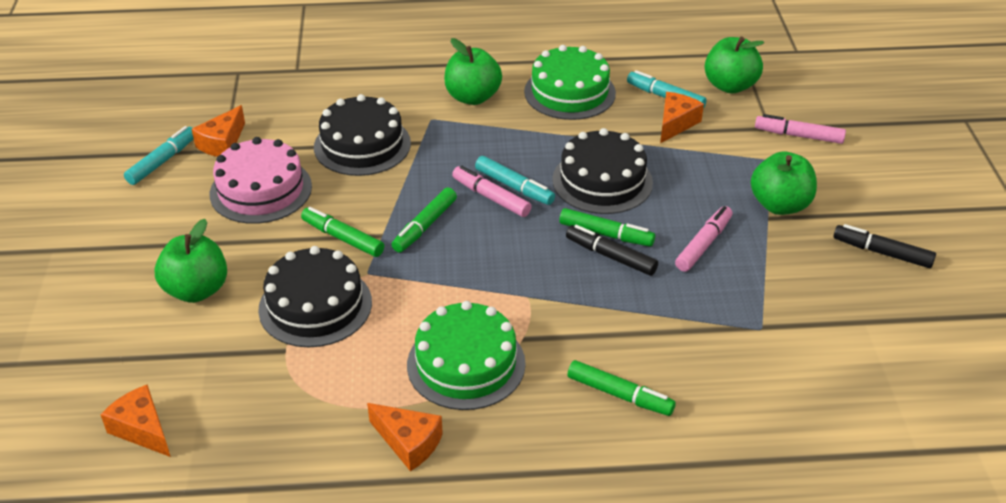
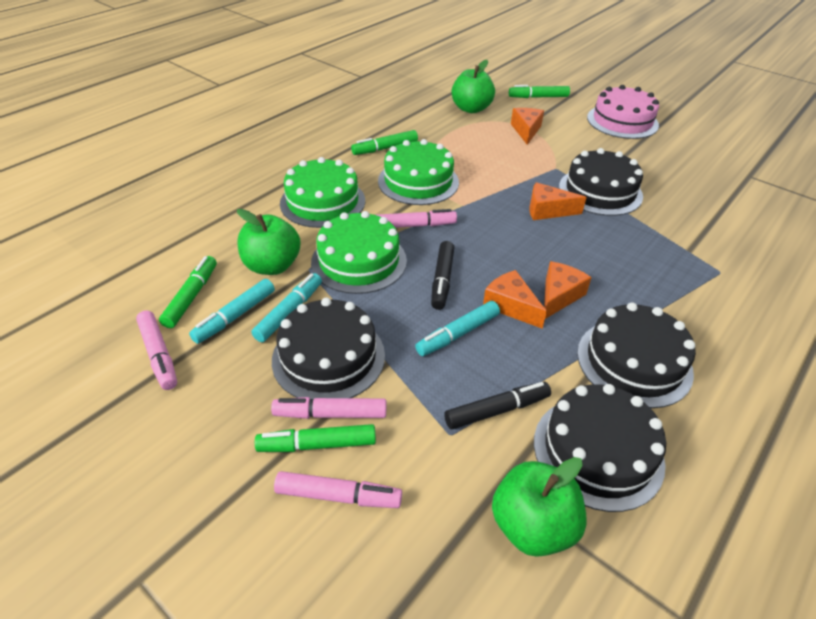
black cake: [258,246,372,347] [314,94,411,176] [552,128,653,214] = 3 -> [272,298,385,399] [534,384,666,512] [559,148,643,216] [577,302,696,408] = 4
green apple: [154,219,227,303] [444,38,502,105] [705,37,764,93] [751,152,817,215] = 4 -> [237,209,300,275] [452,60,495,113] [492,457,587,557] = 3
green cake: [407,301,526,410] [524,45,616,120] = 2 -> [280,157,365,228] [311,211,407,294] [378,139,459,205] = 3
pink marker: [452,166,532,217] [675,206,733,272] [755,114,846,144] = 3 -> [136,310,177,390] [271,397,386,419] [274,471,402,508] [377,209,457,228] = 4

